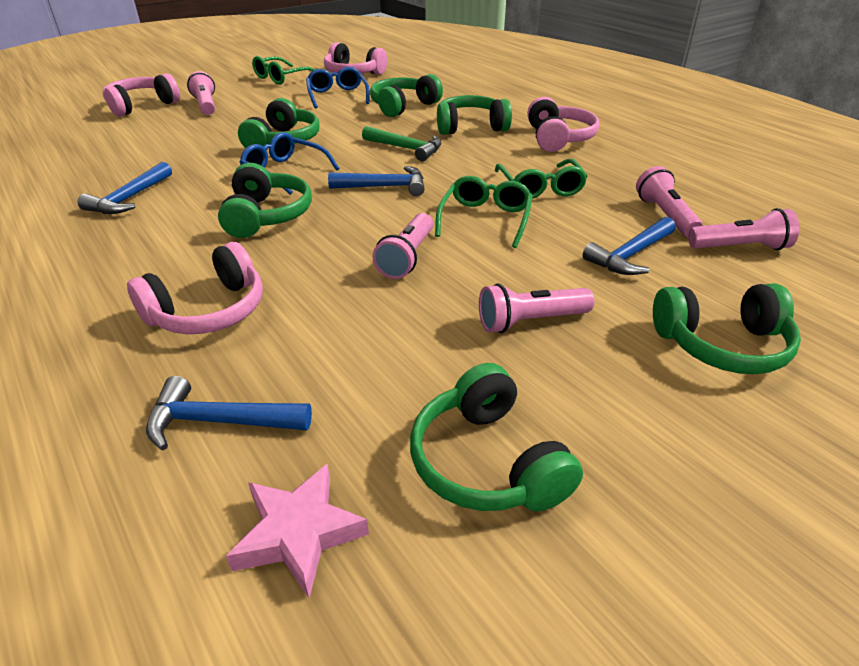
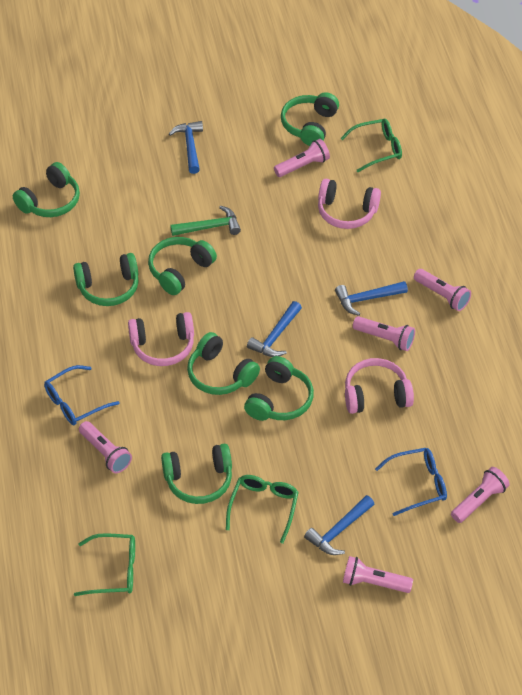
green headphones: [218,163,312,238] [238,98,319,148] [370,74,443,117] [410,363,583,512] [437,95,512,135] [653,283,801,374] = 6 -> [13,162,80,217] [73,253,138,306] [148,237,217,295] [161,444,232,504] [187,332,260,395] [244,356,314,421] [281,92,339,146] = 7
pink flashlight: [187,71,215,115] [373,213,433,279] [479,283,595,333] [636,166,703,237] [688,208,799,250] = 5 -> [79,421,132,473] [274,139,330,177] [343,556,413,593] [353,316,415,351] [414,269,471,311] [451,467,510,523] = 6
pink headphones: [103,73,180,117] [127,242,263,334] [324,42,387,75] [527,97,600,152] = 4 -> [128,312,194,366] [318,179,381,229] [345,358,414,414] = 3
pink star: [226,464,369,598] = 1 -> none = 0

